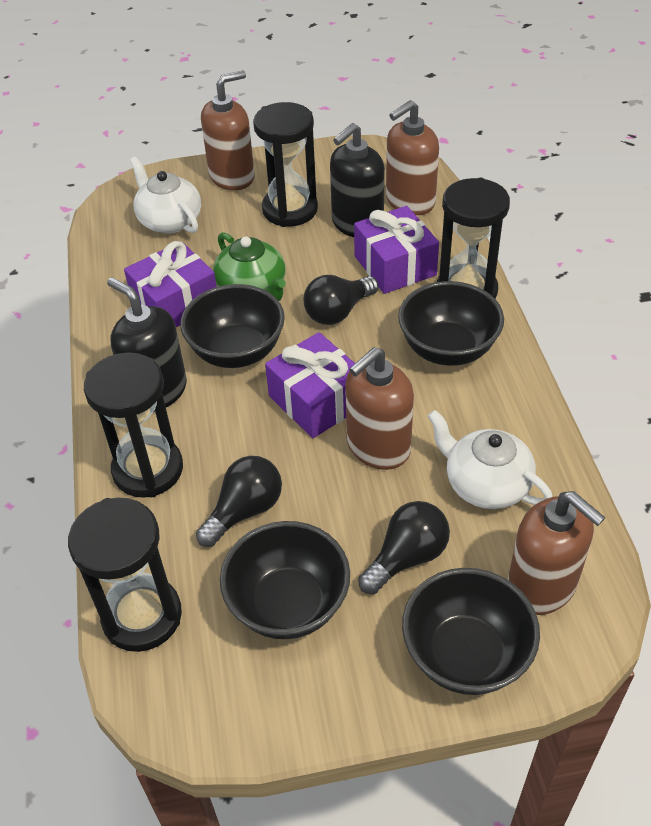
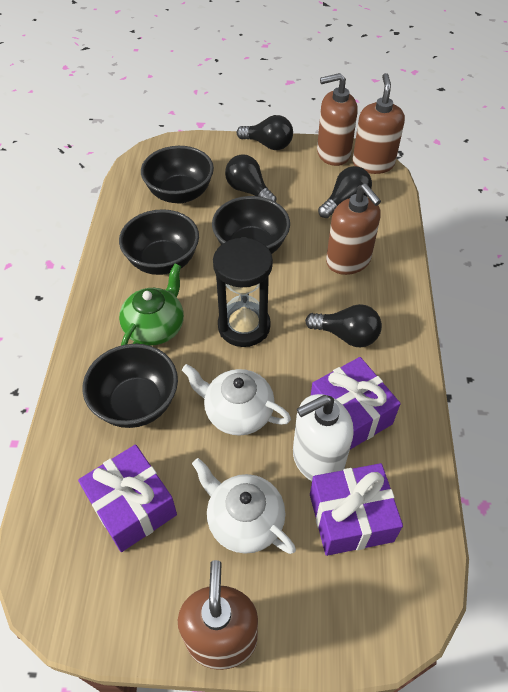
black hourglass: [68,497,182,652] [84,352,183,498] [253,102,318,227] [437,178,510,299] = 4 -> [213,237,273,347] = 1
black light bulb: [196,456,282,547] [303,275,378,325] [358,501,450,594] = 3 -> [225,154,277,202] [237,115,293,150] [305,304,382,347] [318,166,372,218] = 4
black soap dispenser: [107,277,187,412] [330,123,385,237] = 2 -> none = 0
white soap dispenser: none = 0 -> [293,394,354,481] = 1

